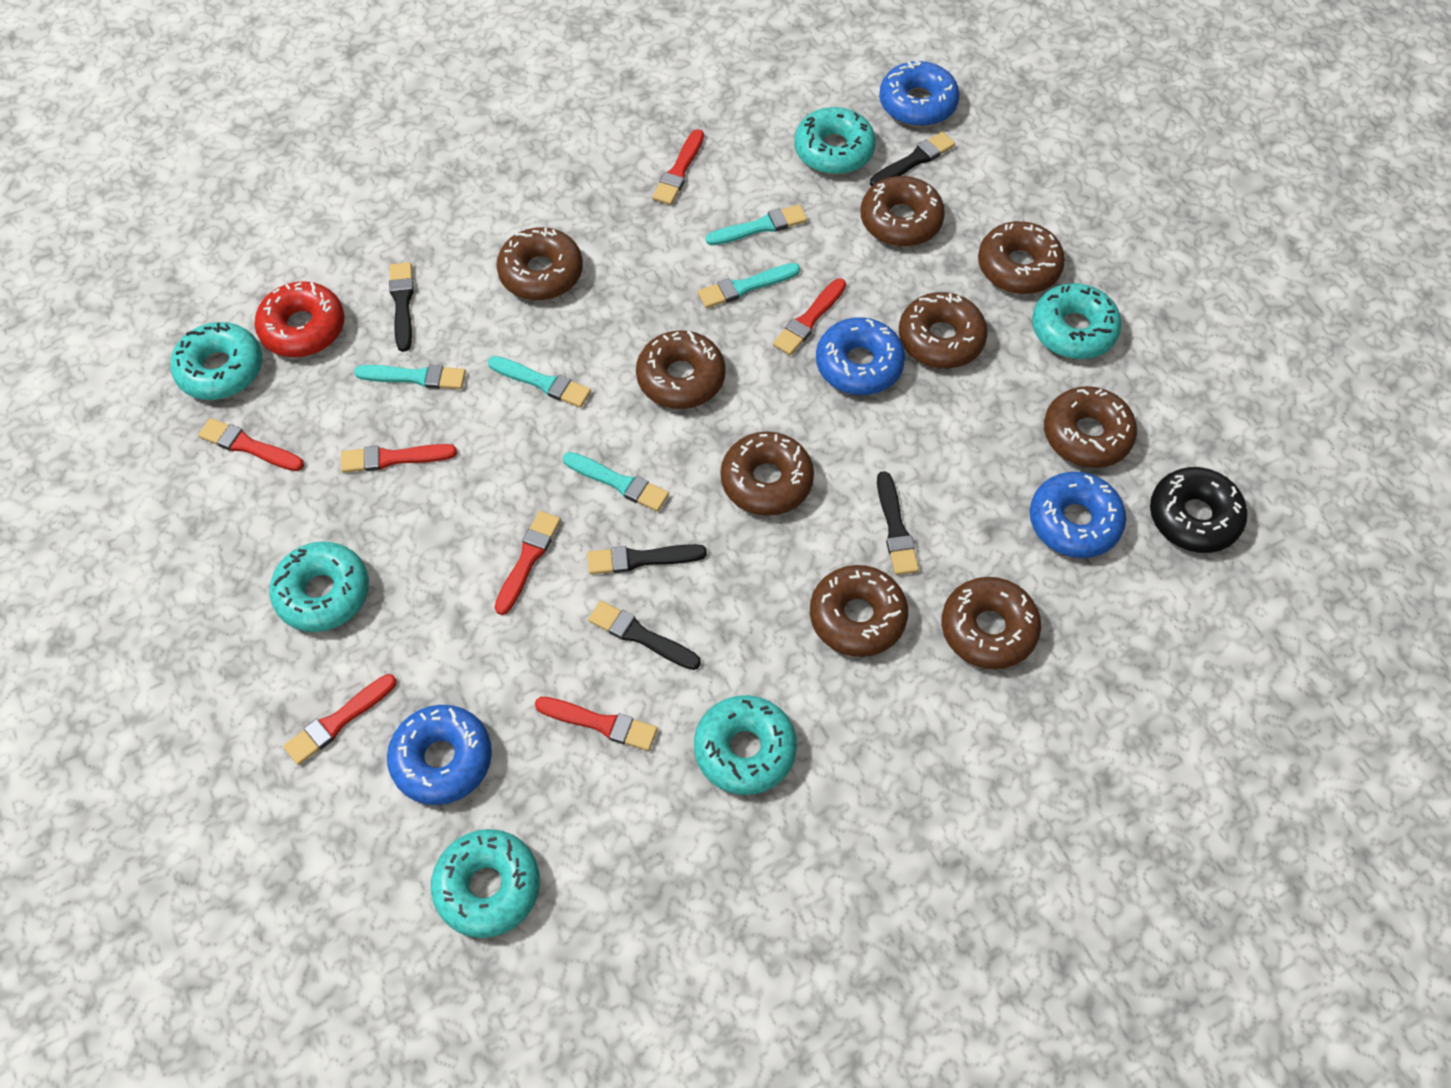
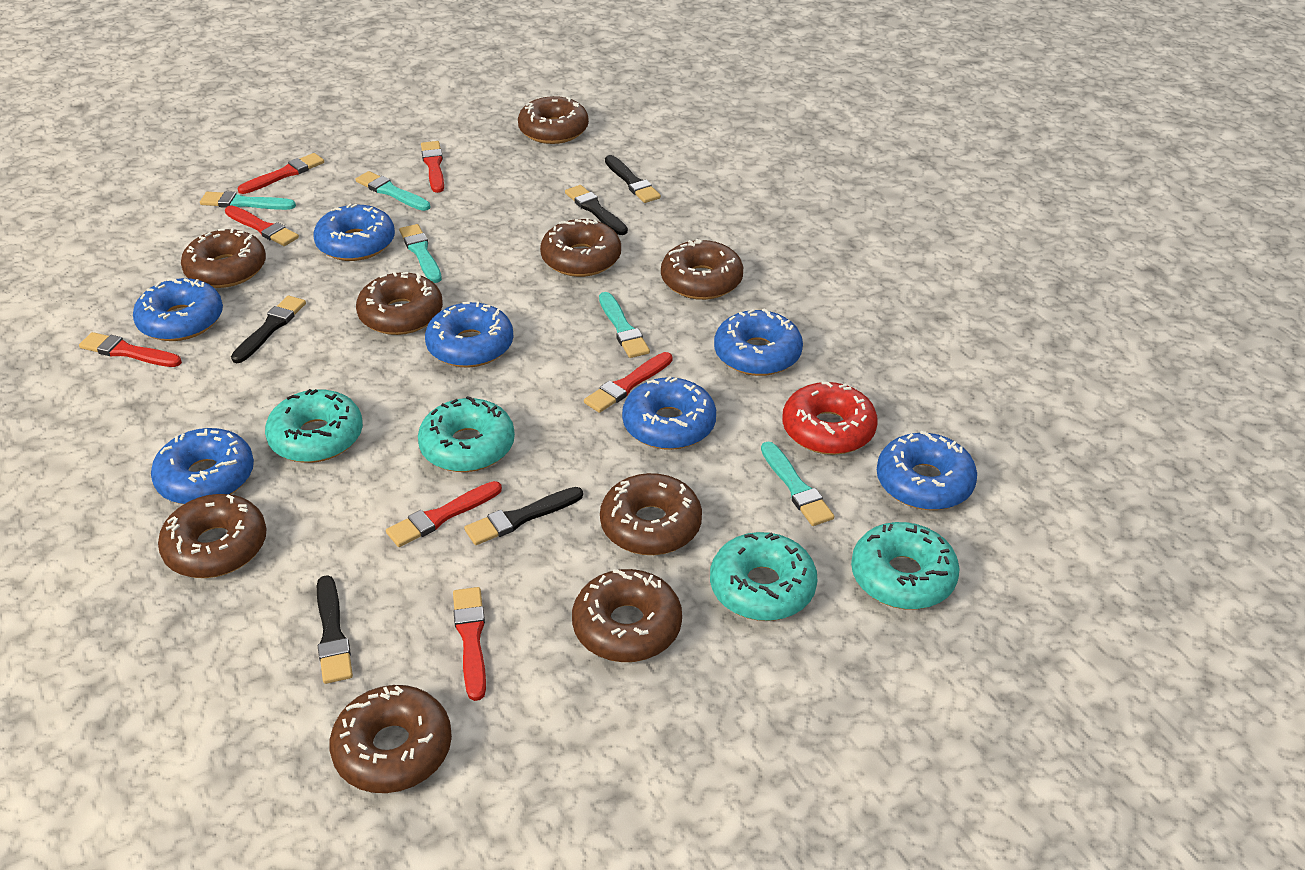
black donut: [1150,467,1248,553] = 1 -> none = 0
blue donut: [387,705,492,805] [816,317,905,395] [879,60,960,127] [1030,472,1126,558] = 4 -> [133,278,223,341] [151,428,254,505] [314,204,395,261] [425,302,514,368] [622,376,716,450] [714,308,803,376] [877,431,977,510] = 7
turquoise donut: [170,322,262,400] [269,541,369,632] [431,829,540,938] [694,695,797,795] [794,107,876,175] [1032,283,1122,359] = 6 -> [265,389,363,463] [418,396,515,472] [710,532,817,621] [851,522,960,610] = 4

